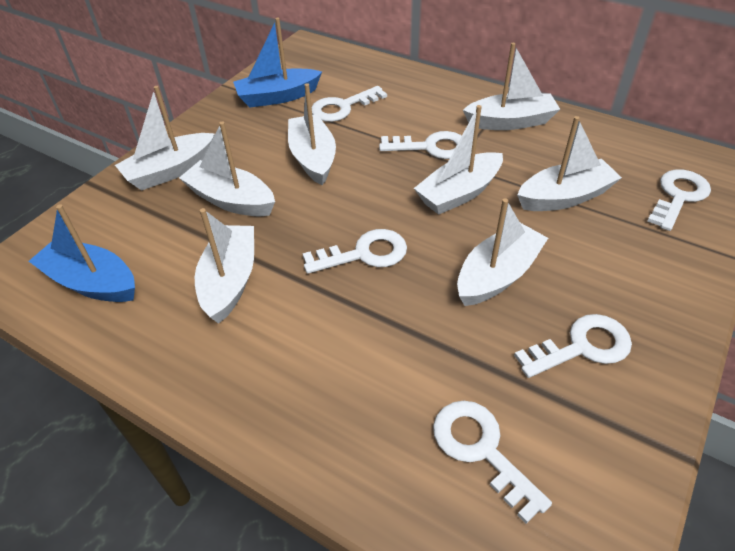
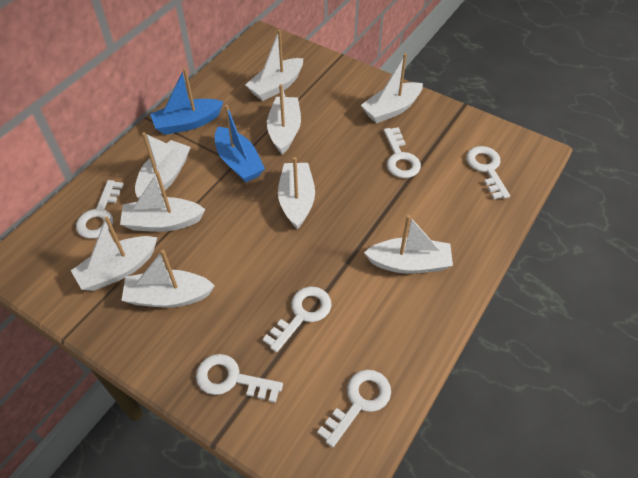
white boat: [115,86,215,191] [179,122,275,217] [195,208,254,324] [288,83,336,185] [414,105,503,215] [457,198,548,306] [463,43,560,130] [517,116,622,211] = 8 -> [71,217,157,291] [120,171,206,232] [121,250,215,308] [135,132,191,198] [245,29,303,101] [267,84,301,154] [278,157,315,229] [361,53,423,123] [364,215,453,274] = 9

